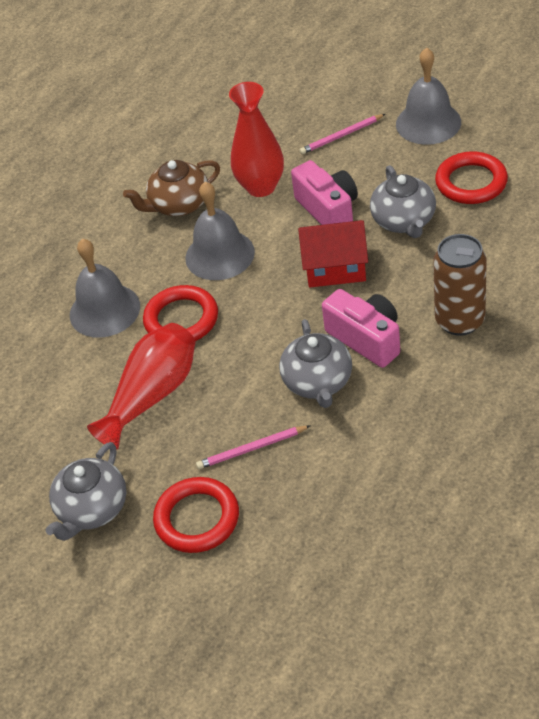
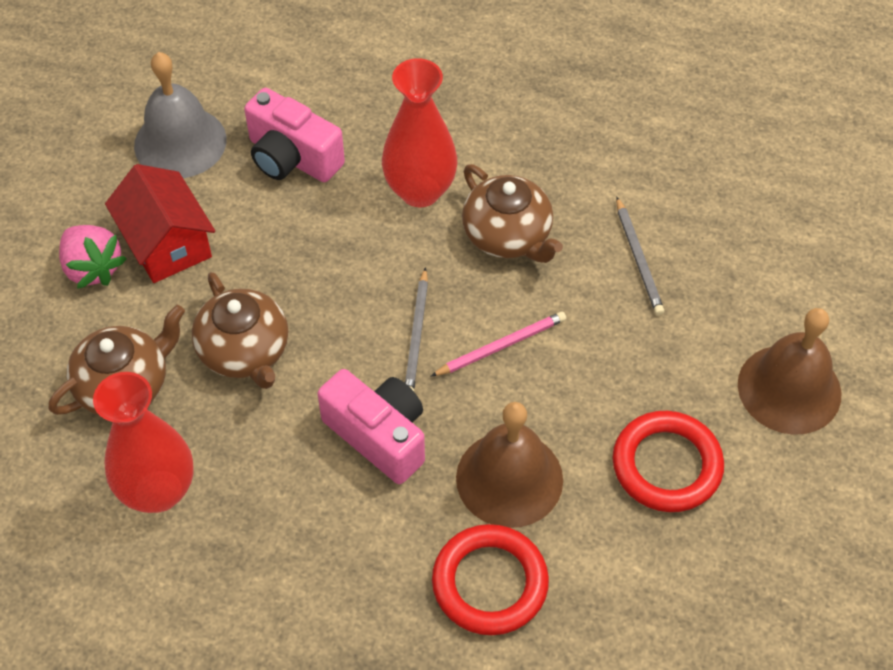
brown bell: none = 0 -> [456,402,563,528] [738,308,841,435] = 2
brown can: [433,234,487,336] = 1 -> none = 0
brown teapot: [123,160,220,216] = 1 -> [49,305,185,416] [192,272,288,389] [462,164,563,263] = 3
grey bell: [70,239,140,338] [185,182,255,280] [396,47,461,145] = 3 -> [134,52,227,178] = 1
grey pencil: none = 0 -> [405,267,428,391] [616,197,664,315] = 2
grey teapot: [46,442,126,541] [279,319,352,408] [370,165,436,238] = 3 -> none = 0
pink pencil: [196,425,311,469] [300,114,385,154] = 2 -> [430,311,566,377] = 1
pink strawberry: none = 0 -> [59,225,126,289] = 1
red ring: [143,285,218,341] [153,477,239,553] [435,151,508,204] = 3 -> [432,524,549,635] [613,411,724,512] = 2

